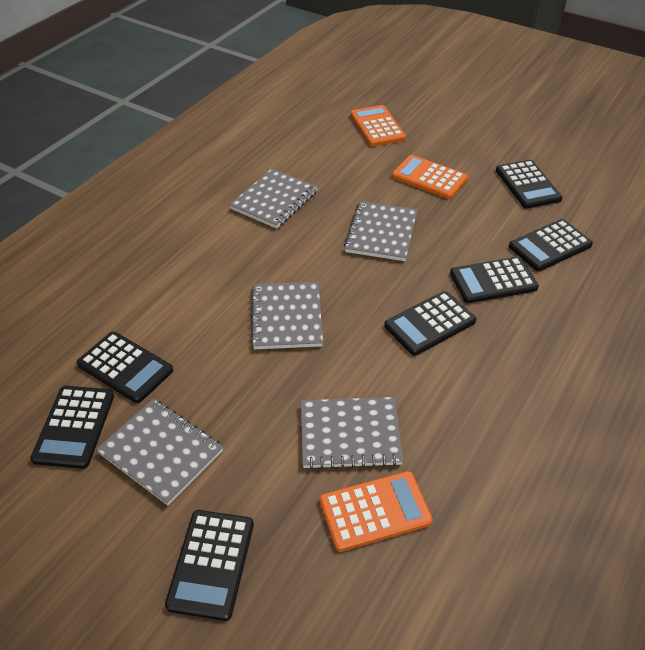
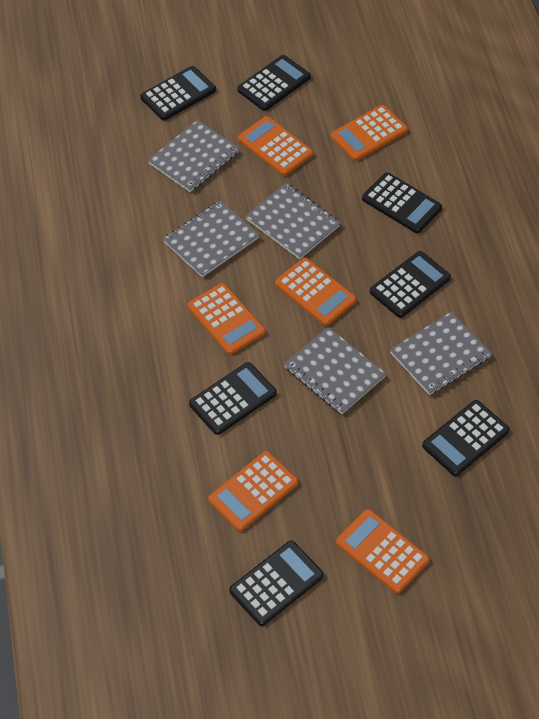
orange calculator: [319,471,433,552] [350,105,406,147] [392,155,468,199] = 3 -> [188,283,265,355] [208,451,298,531] [238,116,313,176] [275,258,357,326] [331,105,408,161] [336,509,429,594] = 6

